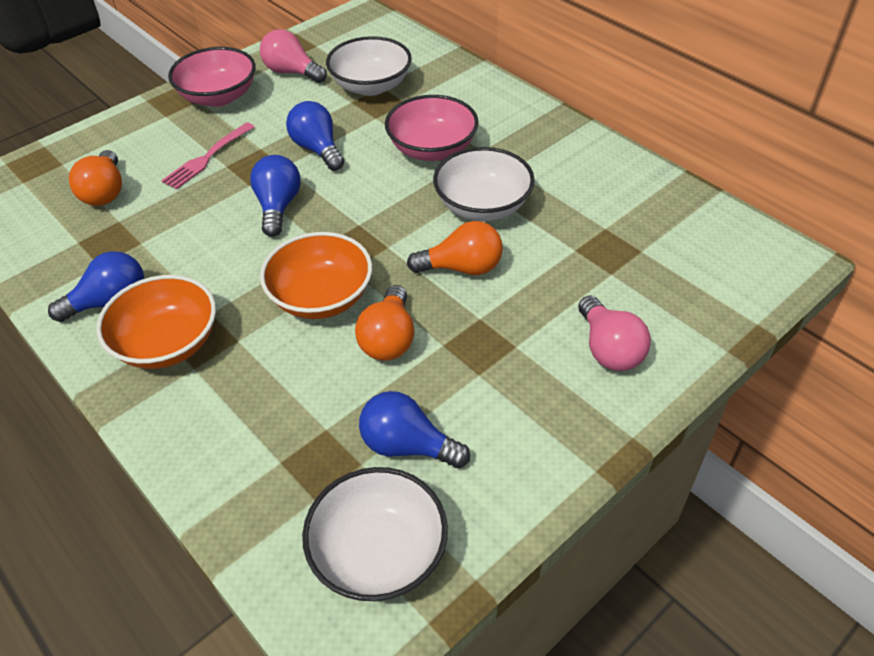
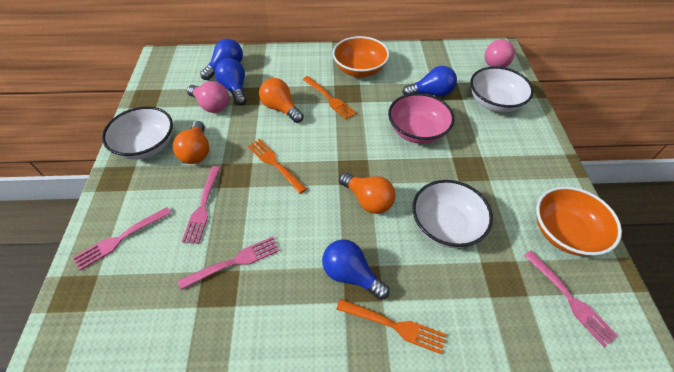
orange fork: none = 0 -> [248,139,307,194] [302,76,356,120] [336,299,446,354] = 3
pink bowl: [168,47,256,107] [385,95,479,161] = 2 -> [388,93,454,144] = 1
pink fork: [161,122,255,189] = 1 -> [73,207,171,271] [178,237,280,290] [182,166,221,244] [524,250,618,347] = 4

